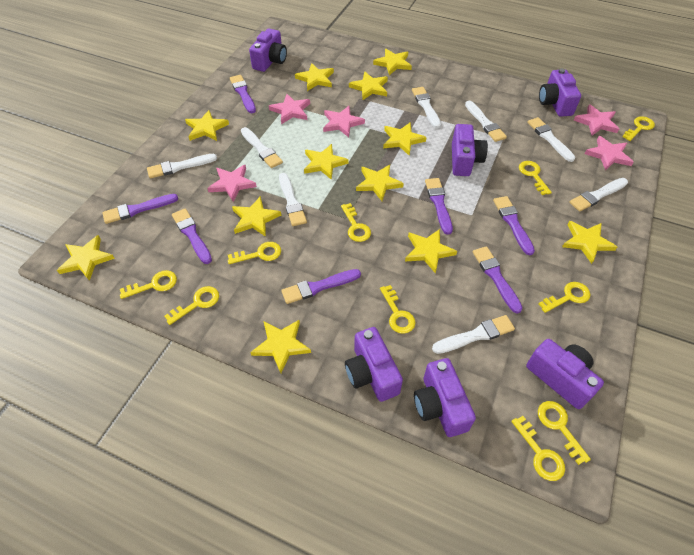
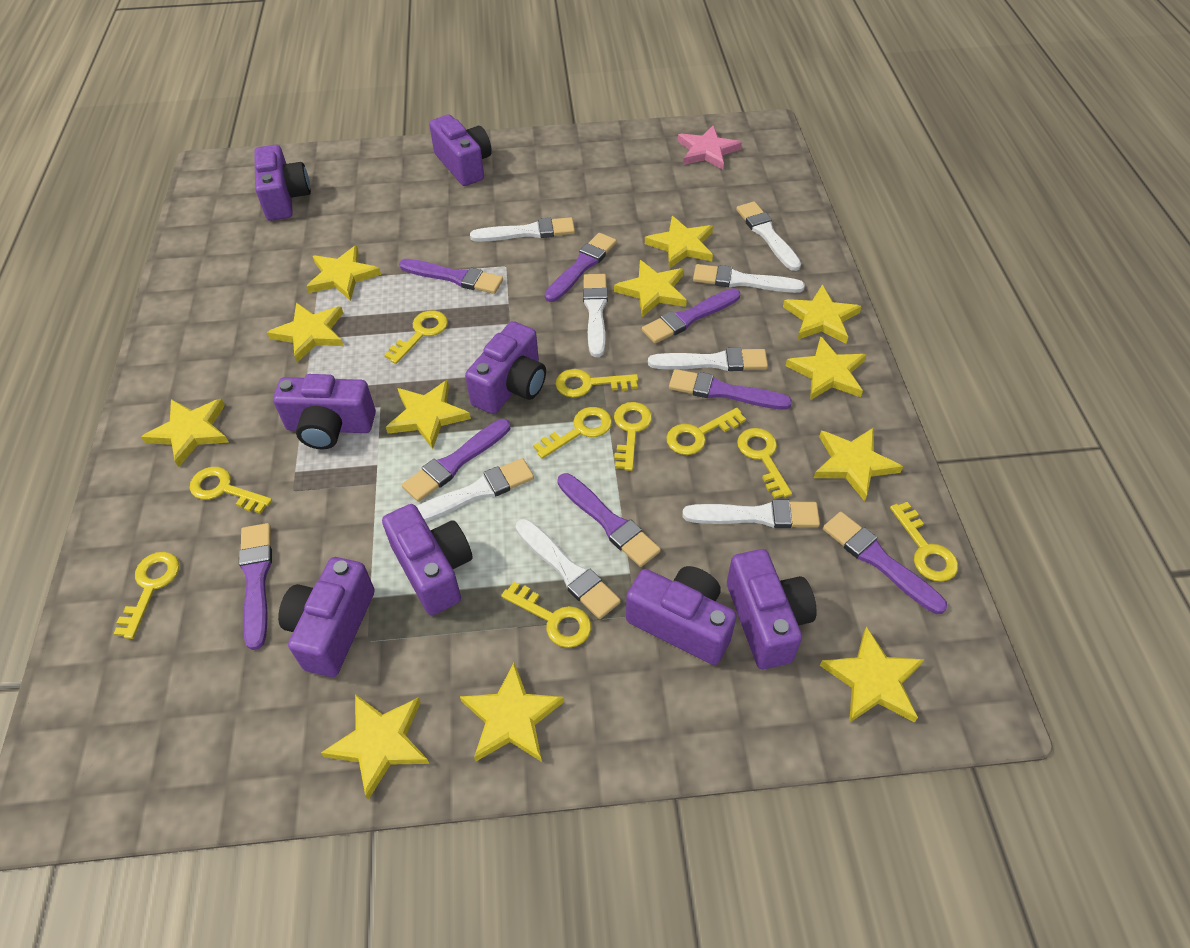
pink star: [207,165,257,202] [269,94,310,124] [323,106,365,137] [574,104,619,135] [585,136,634,171] = 5 -> [678,125,742,170] = 1
purple brush: [102,194,178,224] [172,208,212,264] [230,75,256,113] [281,269,361,304] [425,178,453,235] [473,246,522,314] [493,196,535,255] = 7 -> [239,523,272,650] [399,259,503,294] [402,419,510,502] [545,233,617,302] [557,473,661,567] [642,288,740,343] [669,369,792,409] [823,512,947,614] = 8
purple camera: [249,28,287,72] [345,327,403,402] [414,358,476,437] [452,124,488,176] [526,339,604,409] [539,68,581,117] = 6 -> [254,145,311,221] [273,374,376,450] [278,557,375,677] [382,504,473,615] [429,115,492,186] [465,321,546,414] [626,566,737,665] [727,549,817,669] = 8

